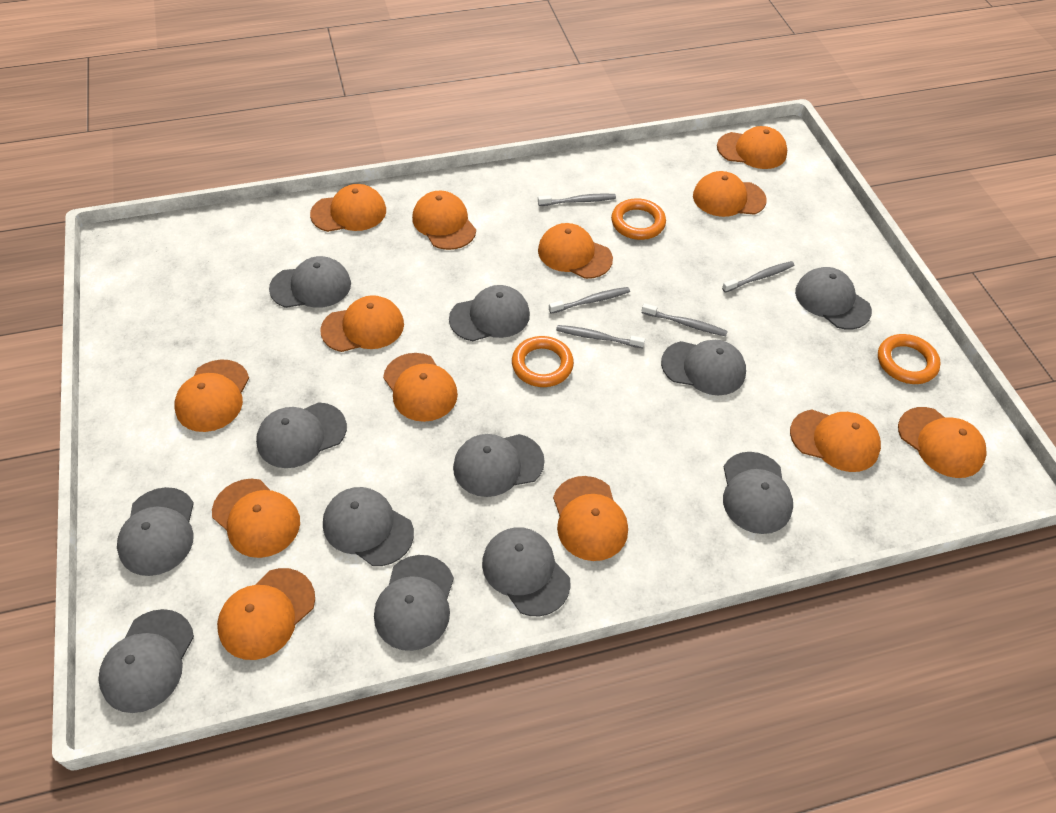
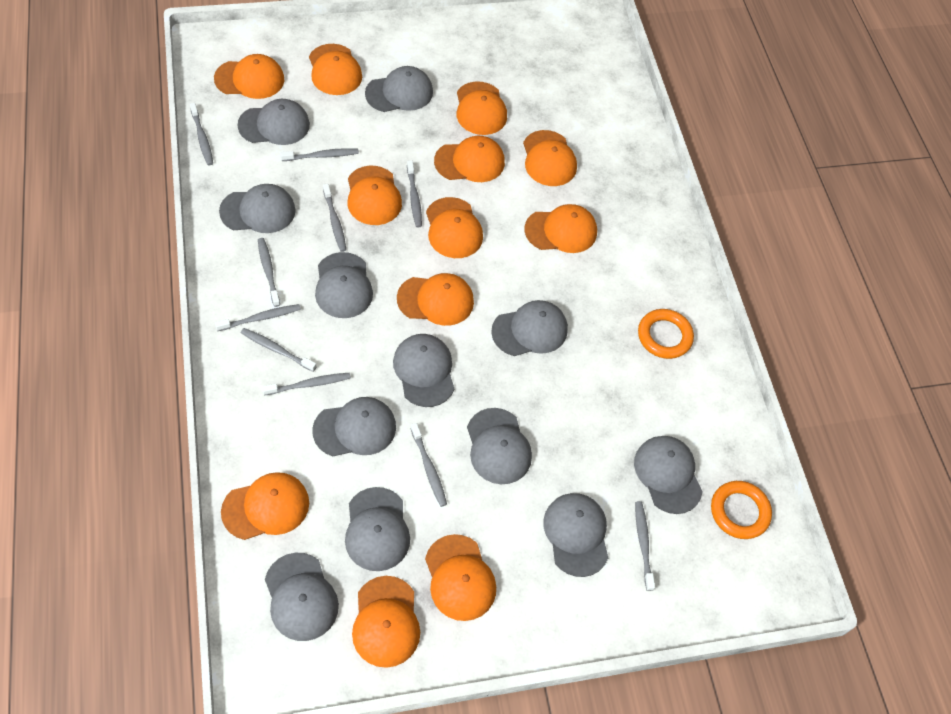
grey toothbrush: [538,194,616,206] [549,287,630,314] [556,325,645,348] [641,303,728,336] [722,261,795,293] = 5 -> [190,103,213,165] [215,304,301,331] [241,328,316,372] [258,238,280,307] [262,373,351,396] [280,148,359,161] [323,184,346,252] [407,160,422,227] [410,423,447,507] [635,501,655,591] = 10
orange cap: [174,360,249,432] [212,479,300,558] [217,568,315,660] [310,184,386,232] [320,295,404,352] [383,353,458,422] [412,191,476,250] [538,223,613,279] [553,476,628,561] [693,171,767,217] [717,126,787,169] [790,410,881,472] [898,407,987,478] = 13 -> [214,54,285,99] [221,472,309,540] [309,44,362,95] [348,166,402,225] [352,576,420,668] [397,273,474,326] [425,534,496,621] [426,197,483,258] [434,136,505,182] [457,81,507,135] [523,130,577,186] [525,204,597,253] = 12
orange ring: [512,336,574,387] [611,198,666,240] [878,334,941,384] = 3 -> [638,309,694,359] [711,481,772,539] = 2

